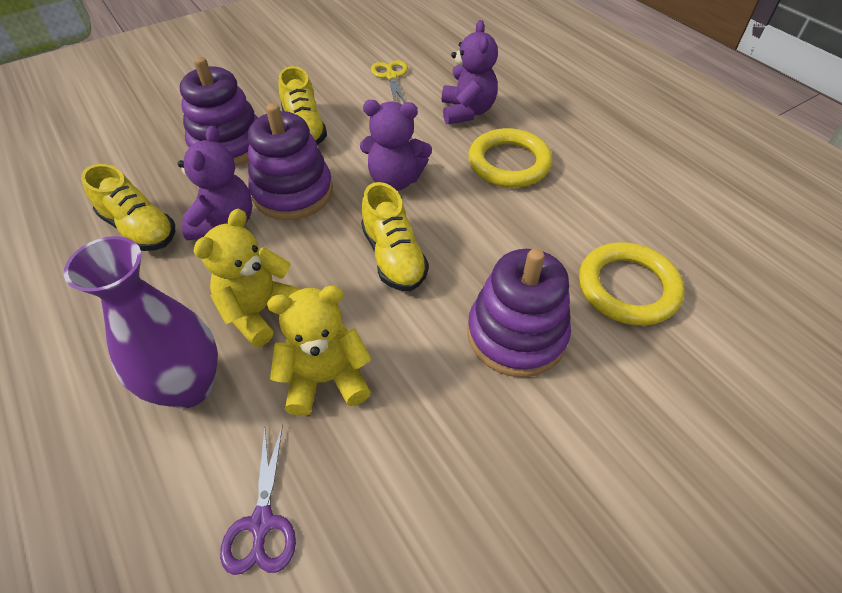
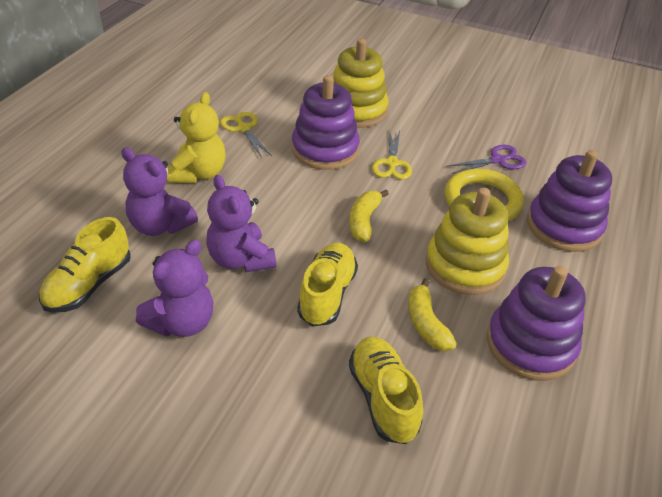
purple vase: [64,236,218,409] = 1 -> none = 0
yellow banana: none = 0 -> [349,190,389,242] [408,278,457,351] = 2
yellow ring: [468,128,553,188] [579,242,685,326] = 2 -> [444,169,524,222] = 1
yellow scissors: [371,60,408,103] = 1 -> [220,112,272,158] [372,130,412,180] = 2
yellow stacking toy: none = 0 -> [333,38,389,128] [426,188,509,295] = 2
yellow teddy bear: [194,209,302,347] [267,286,371,416] = 2 -> [167,92,226,183] = 1

